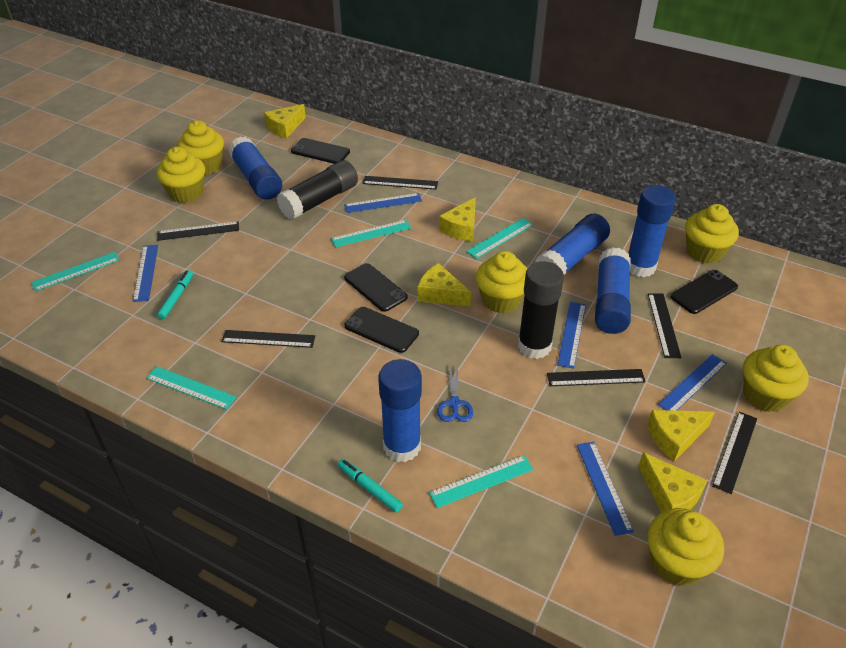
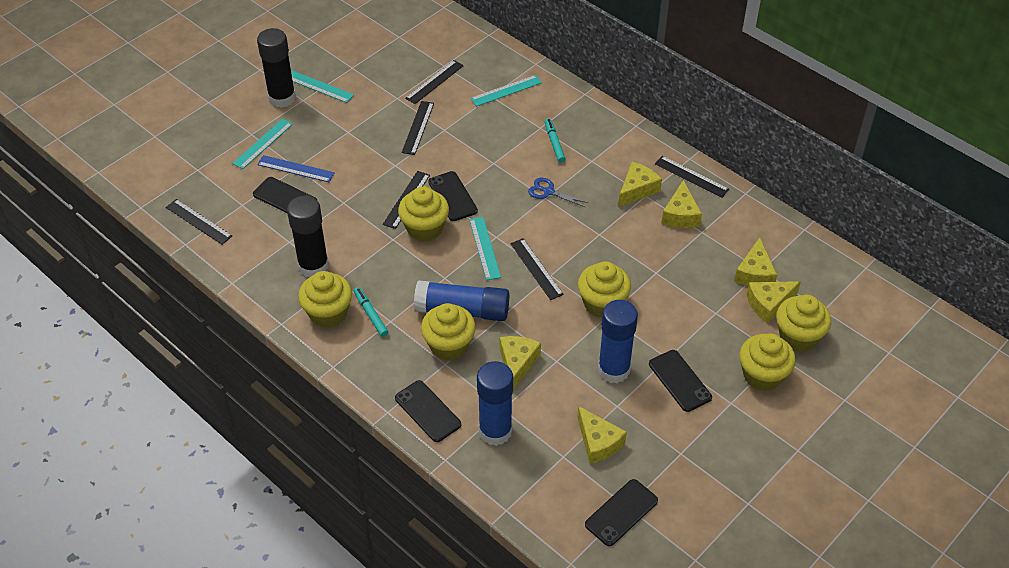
black phone: [291,138,350,164] [344,263,408,312] [345,307,419,353] [671,270,738,314] = 4 -> [253,177,317,213] [395,380,461,442] [428,171,478,221] [585,479,658,546] [649,350,712,412] = 5
blue glue stick: [228,136,282,200] [378,359,422,462] [535,213,610,275] [595,247,631,334] [628,185,676,277] = 5 -> [414,280,509,321] [477,361,513,446] [598,300,638,383] = 3
blue ruler: [133,245,158,302] [344,193,422,213] [557,302,586,369] [577,442,634,536] [658,354,727,411] = 5 -> [257,155,335,182] = 1
turquoise ruler: [31,252,120,292] [146,366,236,410] [331,220,411,247] [429,455,533,508] [466,218,534,259] = 5 -> [232,119,293,169] [291,71,354,103] [469,217,501,280] [471,75,542,107] = 4
yellow cheese: [264,104,306,138] [418,263,471,306] [439,197,476,241] [638,452,708,512] [647,410,715,461] = 5 -> [500,336,541,389] [577,406,627,464] [618,162,662,207] [662,180,702,228] [734,237,777,286] [746,281,801,323] = 6

